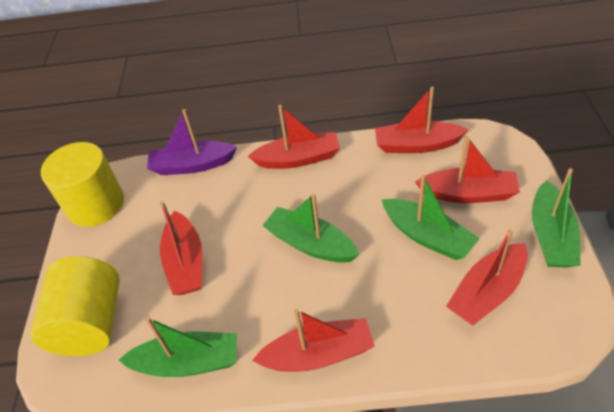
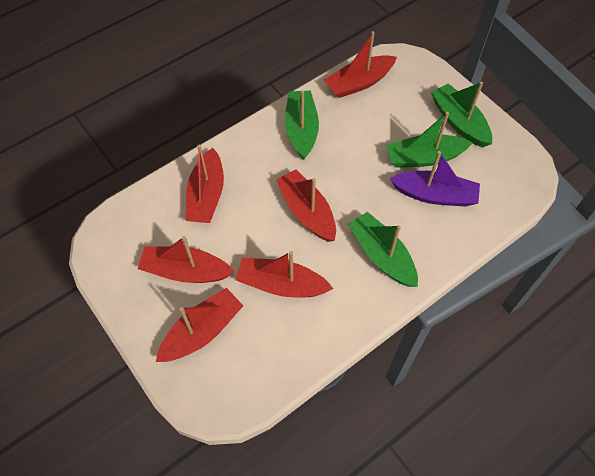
yellow cylinder: [30,256,120,356] [41,142,124,227] = 2 -> none = 0

